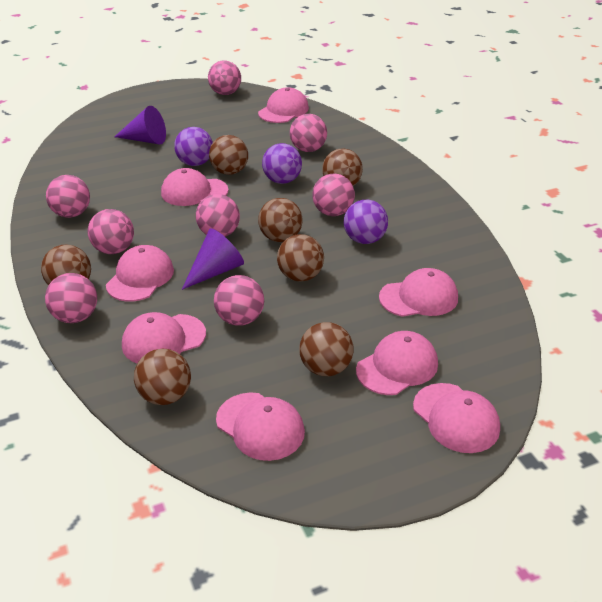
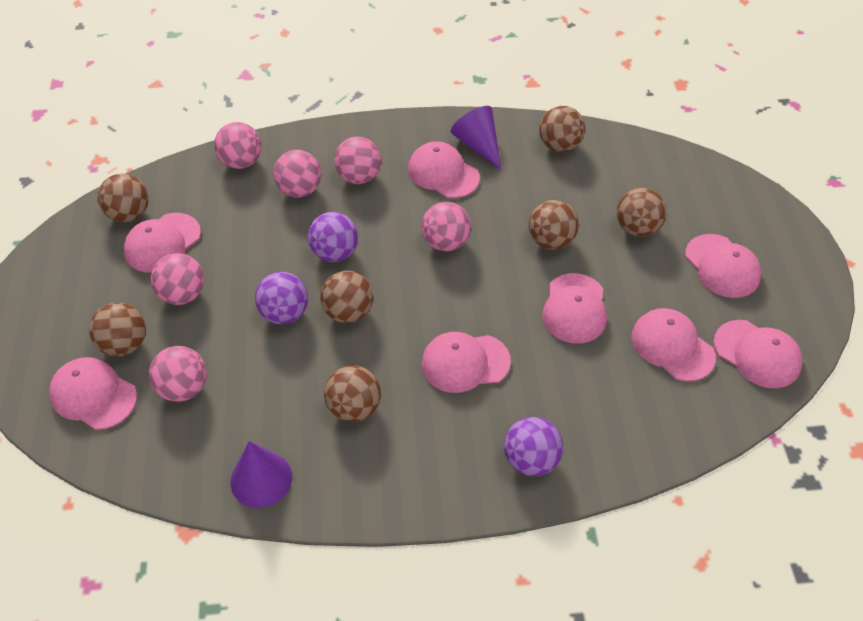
pink ball: [45,273,97,323] [46,175,90,218] [87,209,134,254] [196,194,240,237] [208,60,241,95] [214,275,264,326] [290,114,327,152] [312,174,355,216] = 8 -> [149,346,207,402] [151,253,204,305] [214,122,261,169] [273,150,321,198] [334,137,381,184] [421,202,471,252] = 6

